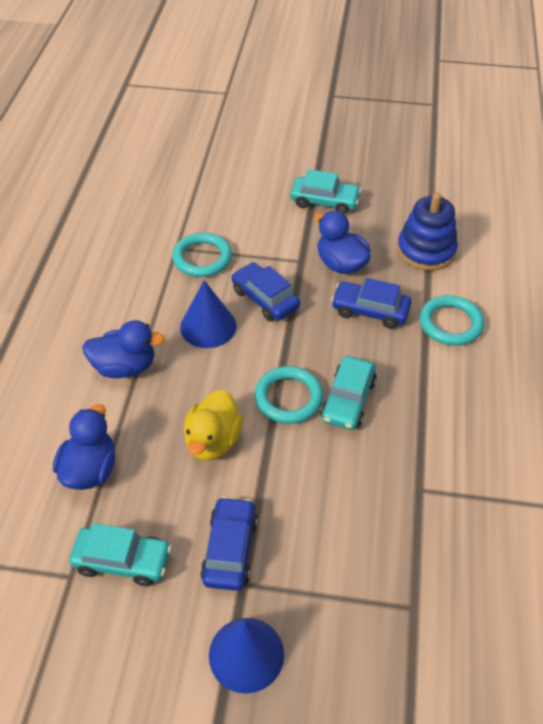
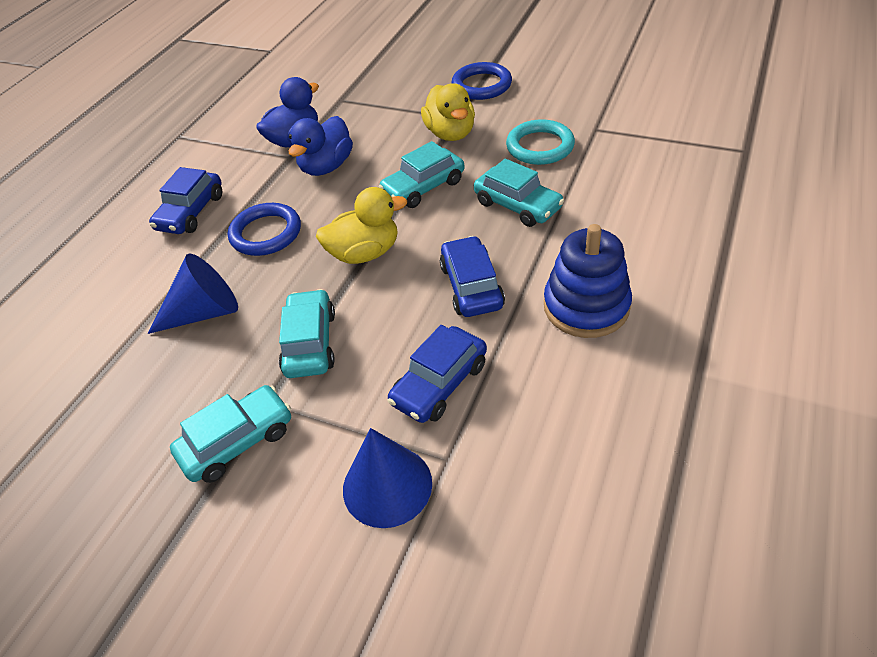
blue duck: [53,404,116,490] [82,320,165,378] [315,211,371,274] = 3 -> [256,77,319,147] [289,116,353,176] = 2
blue ring: none = 0 -> [228,203,301,256] [452,62,512,100] = 2
turquoise car: [69,523,172,586] [290,169,361,214] [321,356,377,430] = 3 -> [170,385,291,483] [279,289,335,378] [379,141,465,208] [474,159,564,227] = 4
turquoise ring: [172,233,232,277] [255,366,323,424] [420,295,484,346] = 3 -> [506,119,575,165] = 1
yellow duck: [183,389,243,461] = 1 -> [316,187,407,264] [421,83,475,141] = 2

